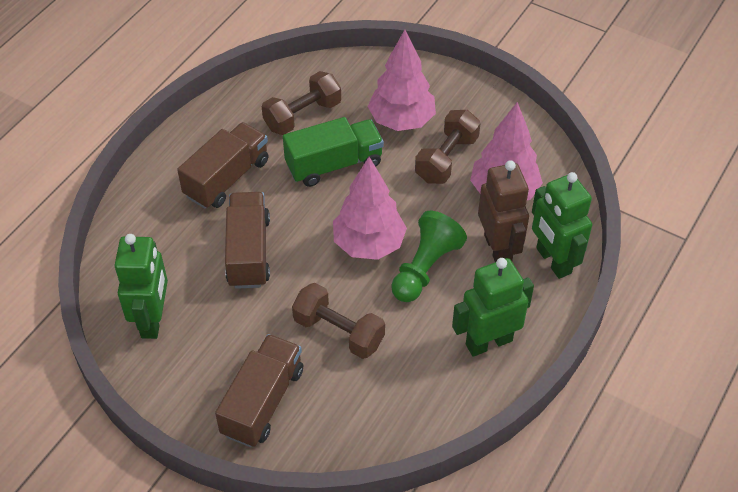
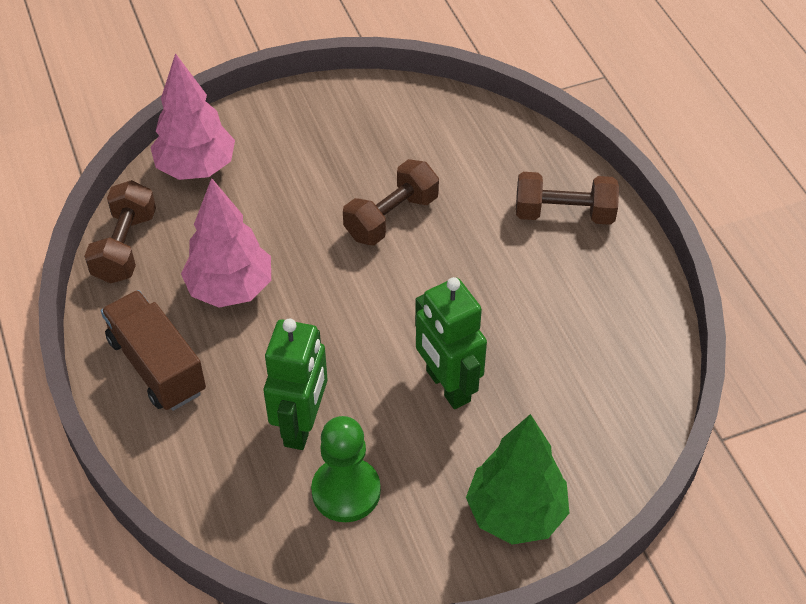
brown robot: [478,160,529,262] = 1 -> none = 0
brown truck: [177,122,269,209] [215,334,303,447] [225,192,270,289] = 3 -> [101,290,206,411] = 1
green robot: [114,234,168,339] [452,258,534,357] [532,172,592,279] = 3 -> [264,319,328,450] [415,277,487,409] = 2
green tree: none = 0 -> [466,414,569,545] = 1
green truck: [283,117,384,187] = 1 -> none = 0
pink tree: [333,157,407,260] [368,30,436,131] [470,102,543,200] = 3 -> [150,53,235,180] [181,178,271,308] = 2

